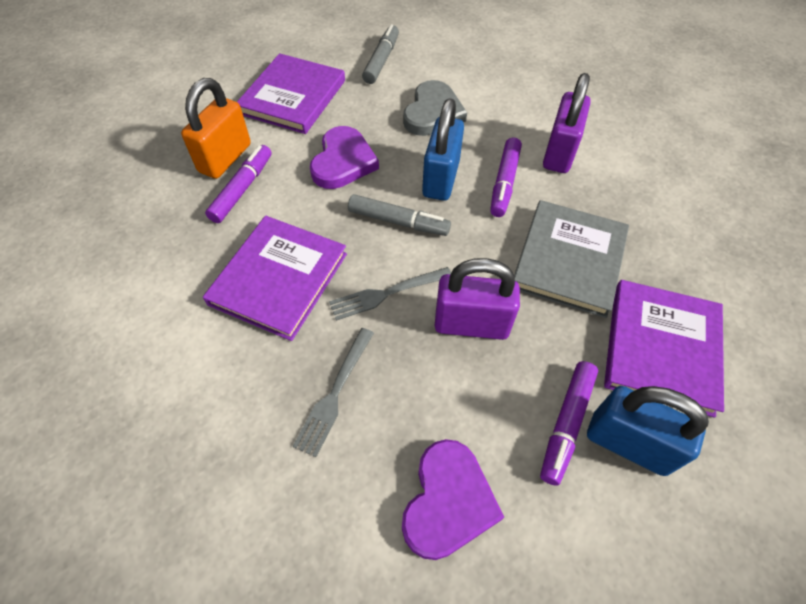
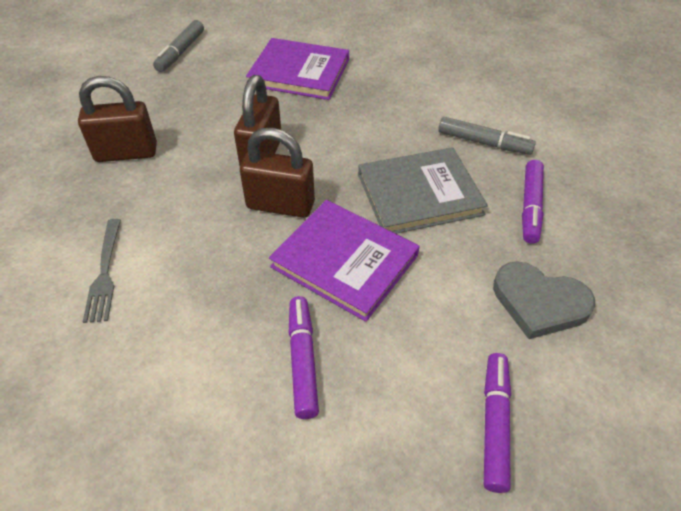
blue padlock: [422,98,464,201] [587,386,709,476] = 2 -> none = 0
brown padlock: none = 0 -> [78,76,157,162] [234,75,281,166] [240,128,315,218] = 3
grey fork: [293,328,374,457] [329,267,451,321] = 2 -> [83,219,121,323] = 1
orange padlock: [181,78,251,179] = 1 -> none = 0
purple book: [203,216,347,341] [237,53,345,134] [604,280,724,418] = 3 -> [246,38,349,100] [269,200,420,322] = 2
purple heart: [310,126,379,189] [402,439,504,560] = 2 -> none = 0
purple padlock: [435,258,520,340] [543,73,591,173] = 2 -> none = 0

